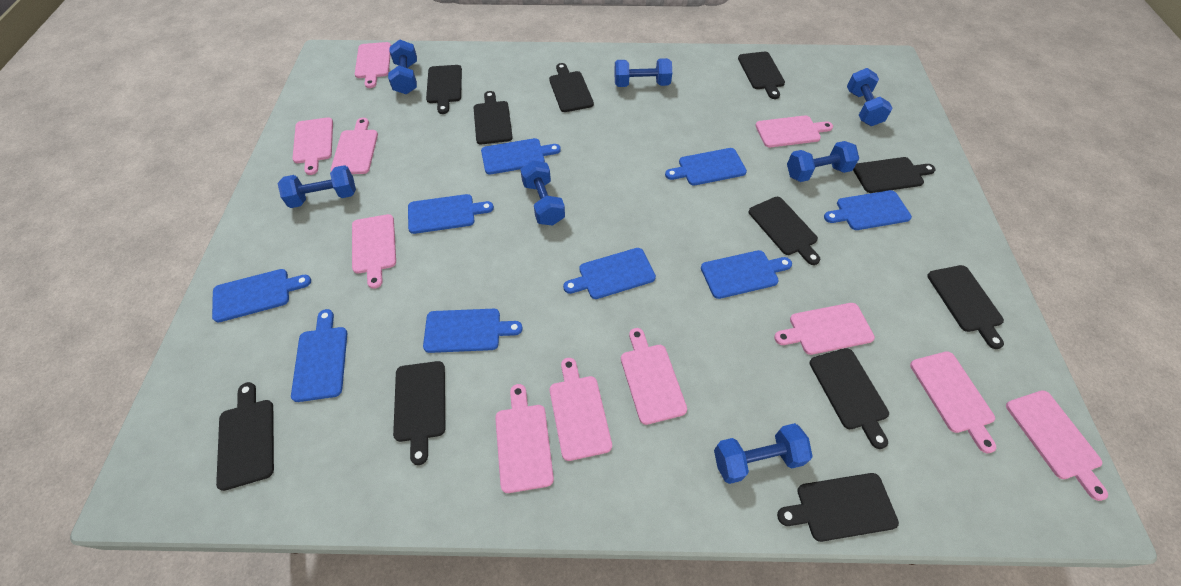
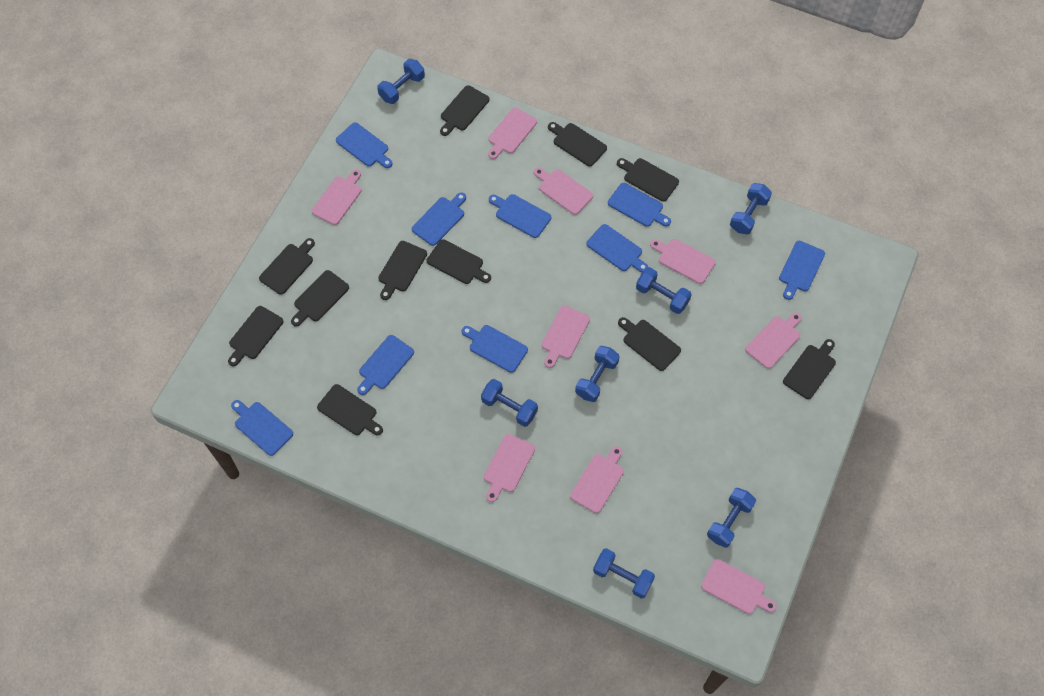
pink cutting board: [292,117,333,175] [331,118,378,174] [352,214,396,289] [355,42,391,88] [495,384,554,493] [550,358,612,461] [621,328,687,425] [755,115,833,148] [774,303,875,355] [910,351,996,453] [1006,390,1108,501] = 11 -> [312,169,362,225] [484,434,535,502] [488,108,537,159] [534,168,593,215] [541,305,590,368] [570,446,624,513] [650,239,716,284] [701,559,777,614] [745,312,802,369] = 9

